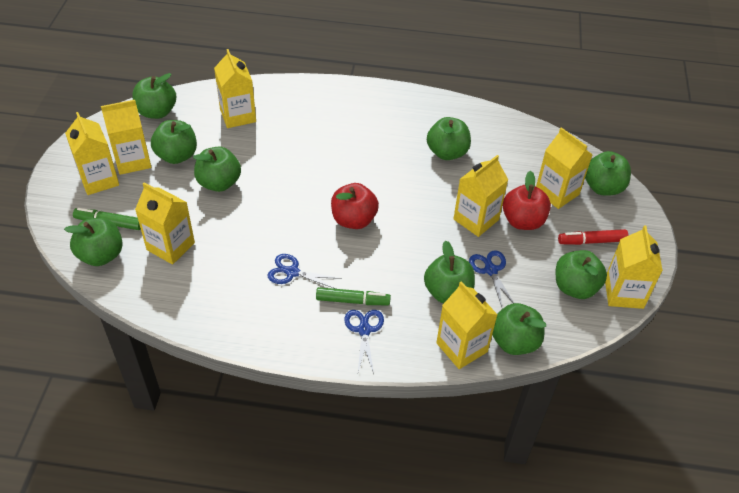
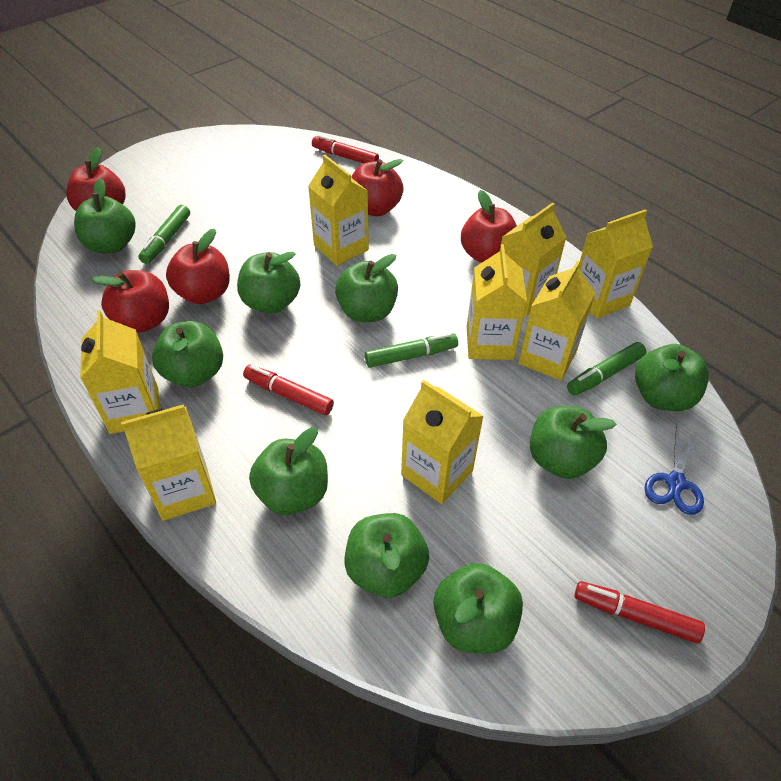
blue scissors: [268,254,342,289] [344,310,384,374] [469,250,514,307] = 3 -> [644,424,704,515] = 1
green marker: [73,208,141,230] [316,287,391,305] = 2 -> [138,205,190,264] [365,333,458,368] [567,342,646,395] = 3
red apple: [331,183,379,229] [503,171,551,230] = 2 -> [66,147,126,211] [91,270,169,333] [166,229,230,304] [351,159,404,216] [461,190,517,263] = 5
red marker: [558,229,629,245] = 1 -> [243,365,334,415] [312,135,379,163] [574,581,705,644] = 3

